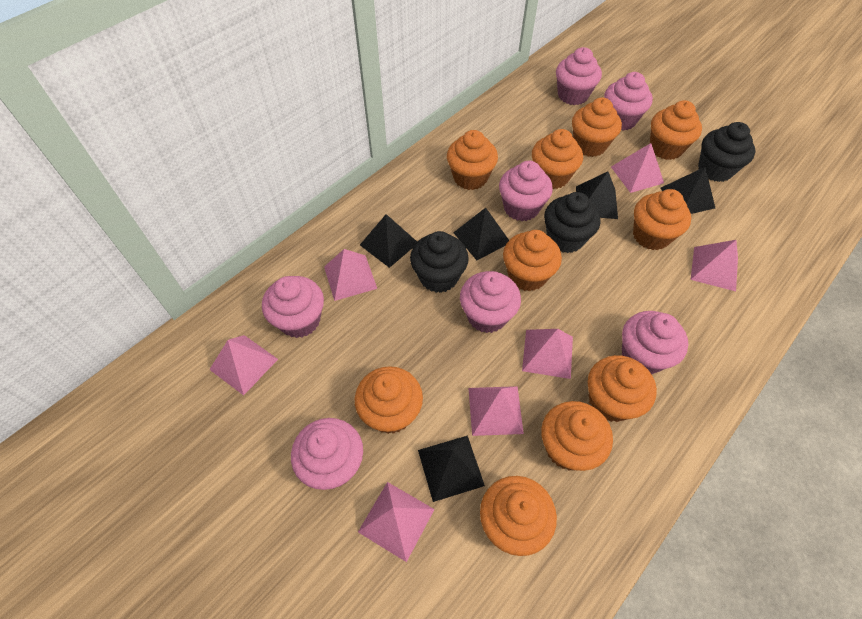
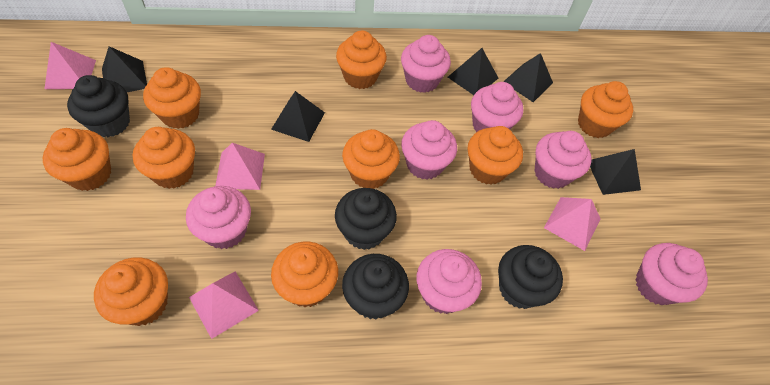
black cupcake: [410,231,469,293] [544,192,600,253] [698,122,755,182] = 3 -> [67,75,130,137] [335,188,397,250] [342,254,409,319] [498,245,563,309] = 4
orange cupcake: [355,366,423,434] [447,130,498,190] [480,476,557,556] [503,230,562,291] [532,129,583,189] [541,401,613,471] [572,97,622,157] [588,355,657,422] [633,189,691,250] [650,100,702,160] = 10 -> [43,128,111,191] [94,257,168,326] [133,127,195,189] [143,67,201,129] [271,242,338,307] [336,31,387,89] [342,129,400,189] [467,126,523,185] [578,81,633,138] = 9
pink pyramid: [209,335,278,395] [324,249,377,301] [358,482,435,562] [468,386,524,436] [522,329,573,379] [611,143,664,193] [691,240,738,291] = 7 -> [44,42,96,89] [189,272,259,339] [215,143,265,190] [544,197,601,251] = 4

